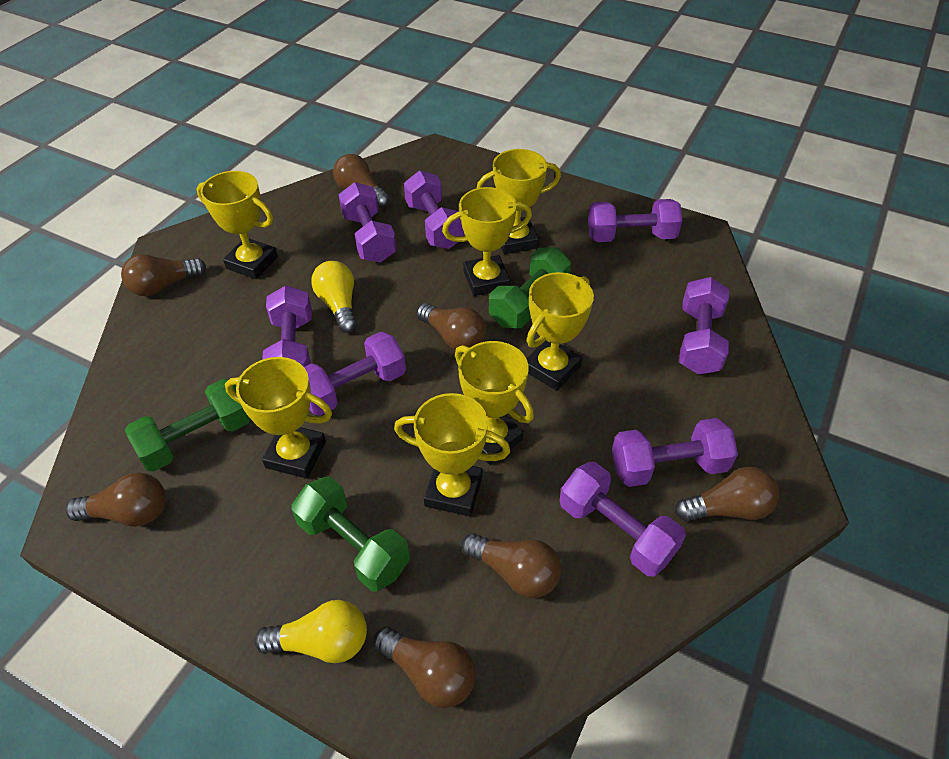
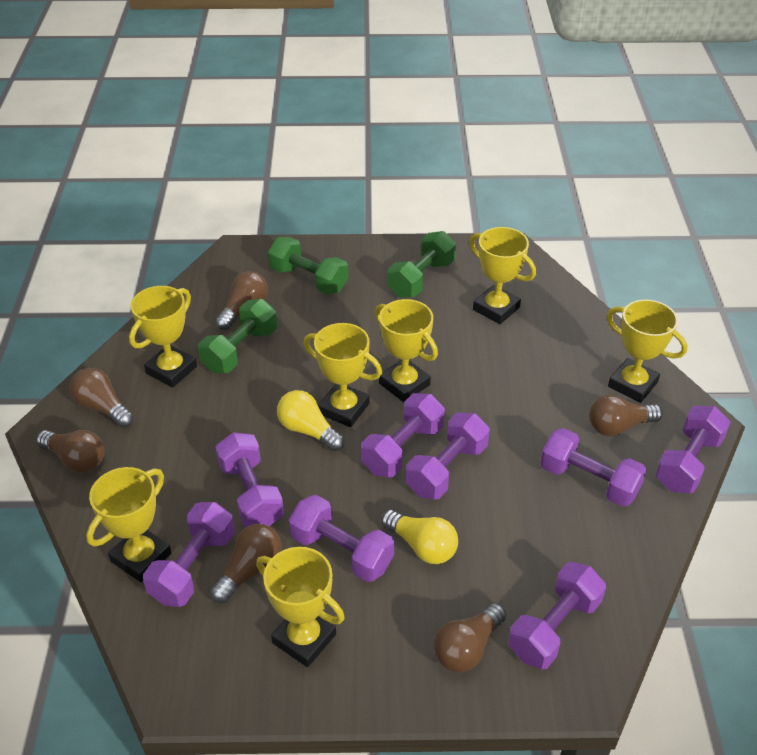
brown light bulb: [65,473,166,527] [121,254,206,296] [333,154,390,208] [373,627,476,708] [416,303,486,350] [461,533,561,598] [675,467,779,522] = 7 -> [36,430,105,473] [70,368,134,428] [210,524,282,603] [215,271,268,330] [433,603,506,672] [589,395,662,436] = 6

